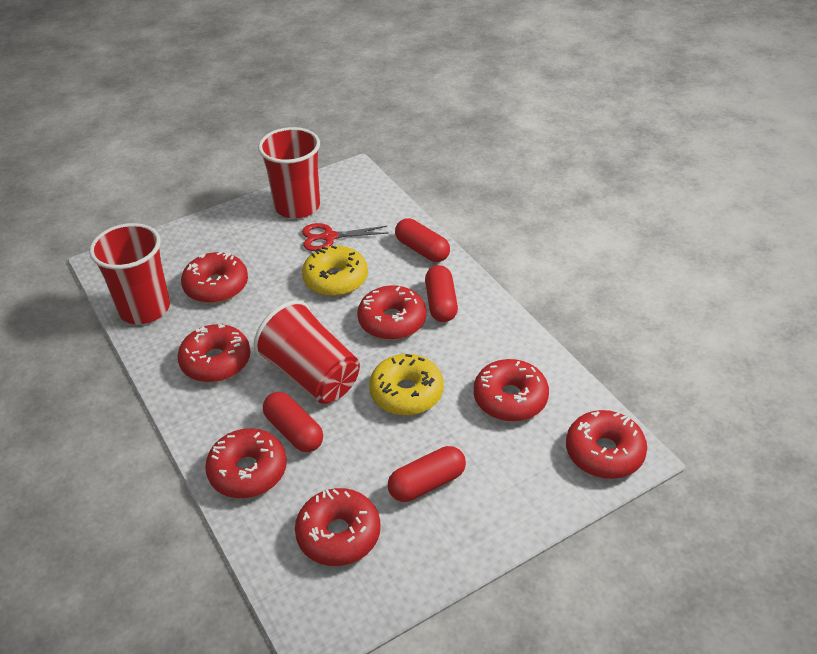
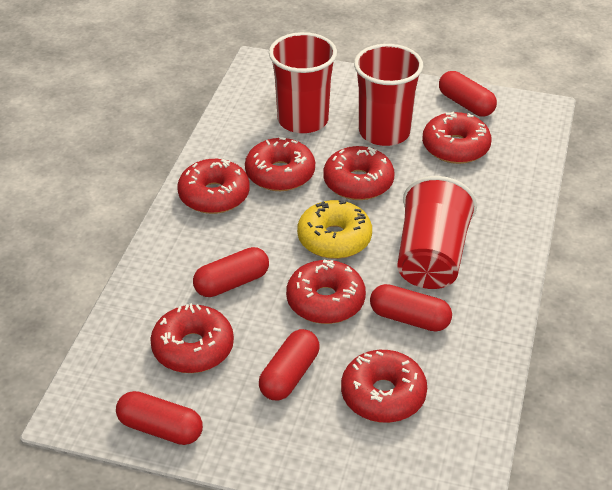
red capsule: [263,392,323,452] [388,446,466,502] [395,218,450,262] [425,265,458,322] = 4 -> [116,391,203,445] [193,247,269,297] [259,329,319,401] [370,284,452,332] [439,71,497,116] = 5
red scissors: [302,223,389,251] = 1 -> none = 0
yellow donut: [302,245,368,296] [369,354,444,416] = 2 -> [297,200,372,259] = 1

